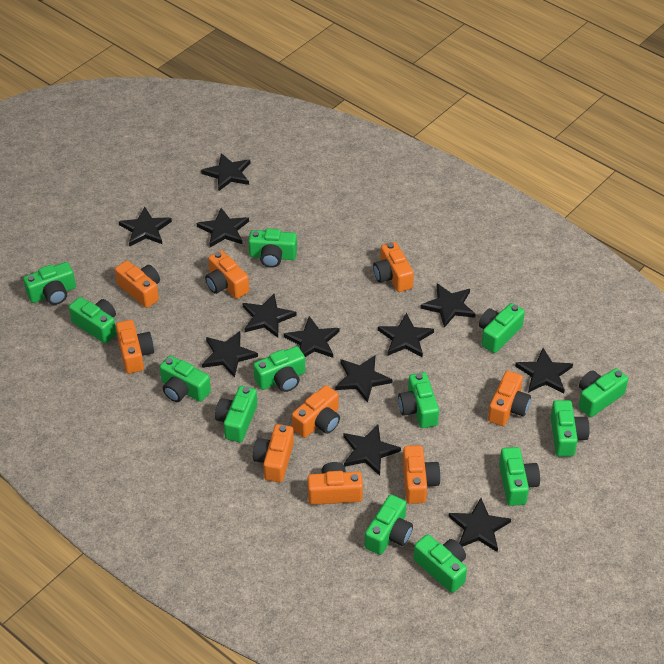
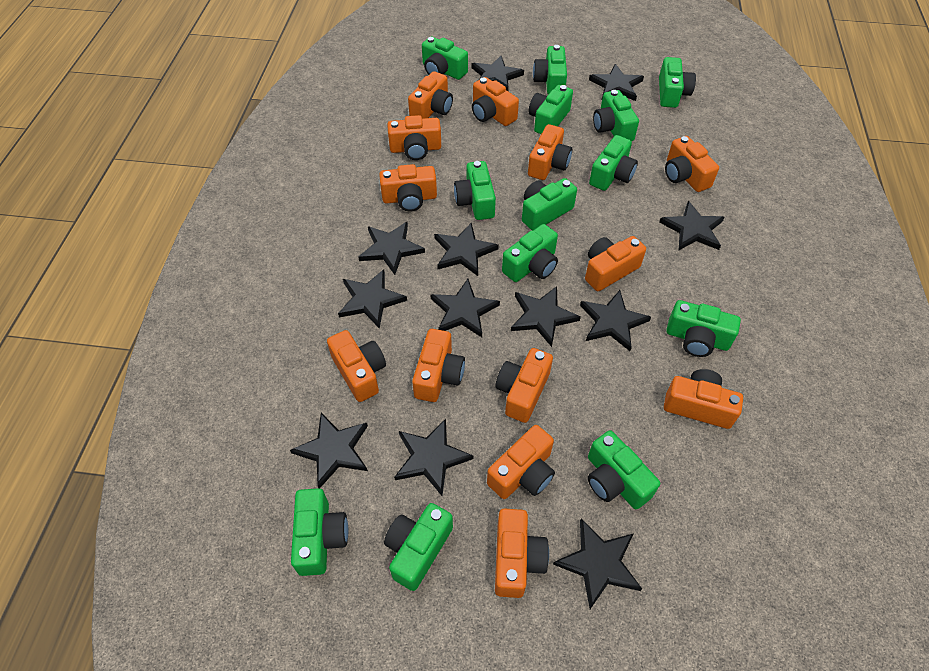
orange camera: [115,261,160,308] [116,320,154,374] [205,250,249,299] [253,424,294,482] [292,385,340,438] [307,462,363,505] [373,242,414,292] [403,445,441,504] [488,371,531,426] = 9 -> [327,330,386,402] [379,164,437,211] [387,115,441,160] [408,71,453,119] [412,329,465,402] [472,77,519,126] [487,425,555,499] [495,508,549,598] [496,348,553,423] [528,124,572,180] [585,236,646,291] [664,369,743,429] [665,136,719,192] = 13

